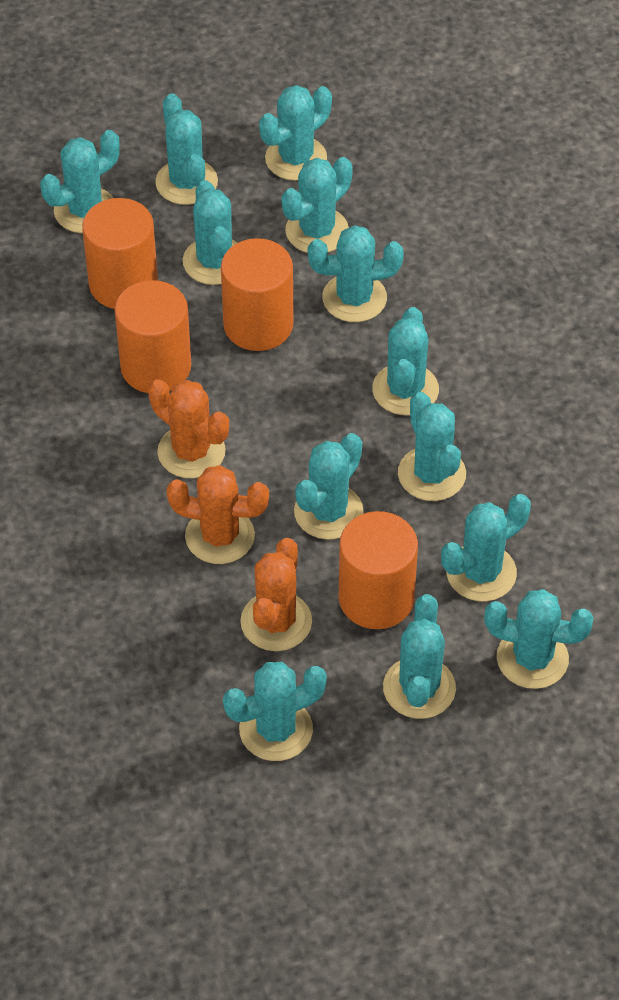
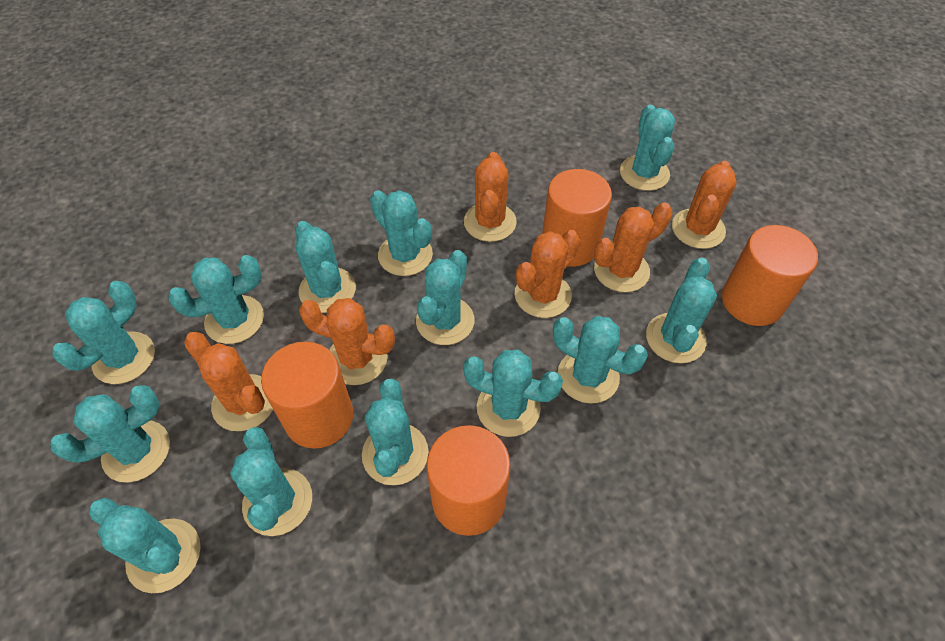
orange cactus: [148,379,229,478] [166,465,269,564] [240,538,312,651] = 3 -> [184,332,273,431] [299,298,395,385] [464,152,517,242] [515,230,580,318] [594,202,672,292] [672,161,736,249] = 6

